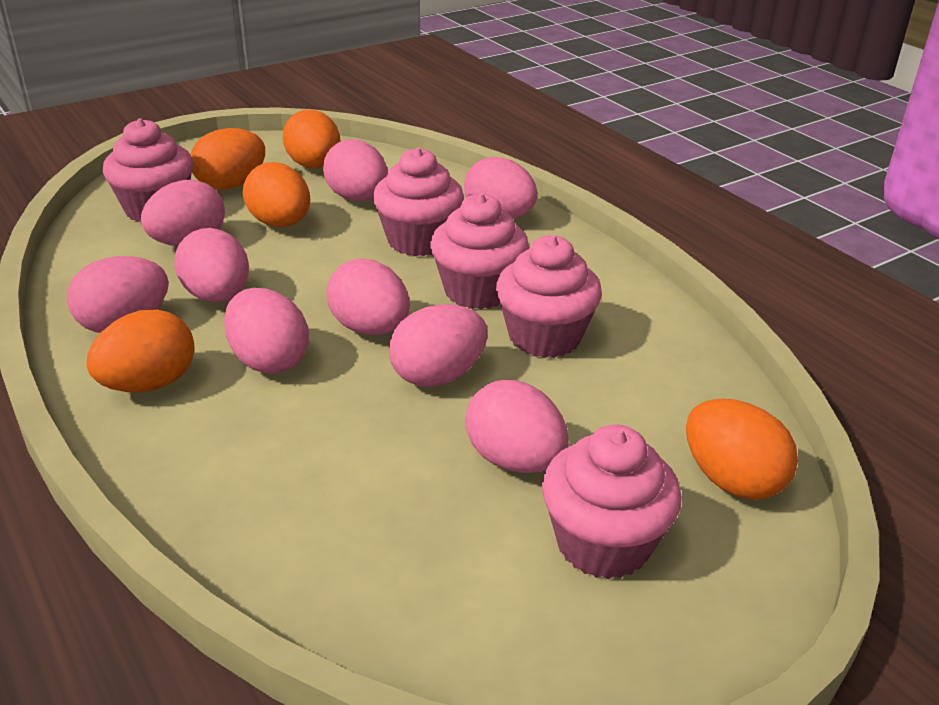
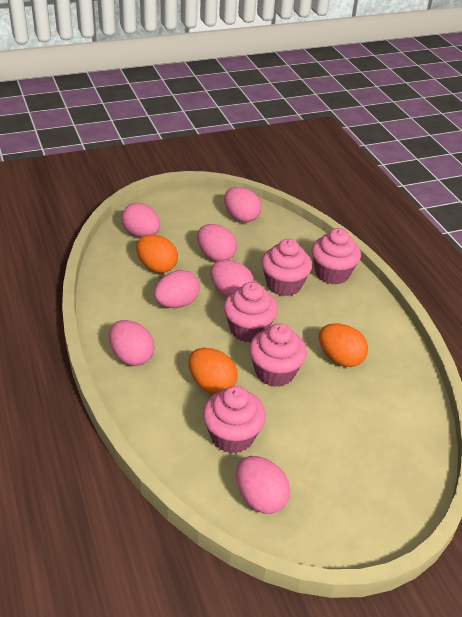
orange egg: [86,309,195,392] [191,128,265,190] [243,162,310,227] [283,110,341,168] [686,399,798,500] = 5 -> [136,235,178,273] [188,348,237,394] [319,323,368,367] = 3
pink egg: [67,256,169,333] [141,180,225,246] [175,228,249,302] [224,288,309,374] [323,139,388,201] [326,259,410,335] [389,304,487,387] [464,157,538,219] [465,380,568,473] = 9 -> [109,320,155,366] [121,203,160,237] [154,270,200,308] [197,224,237,262] [210,260,254,297] [224,187,261,222] [236,456,290,514] = 7

